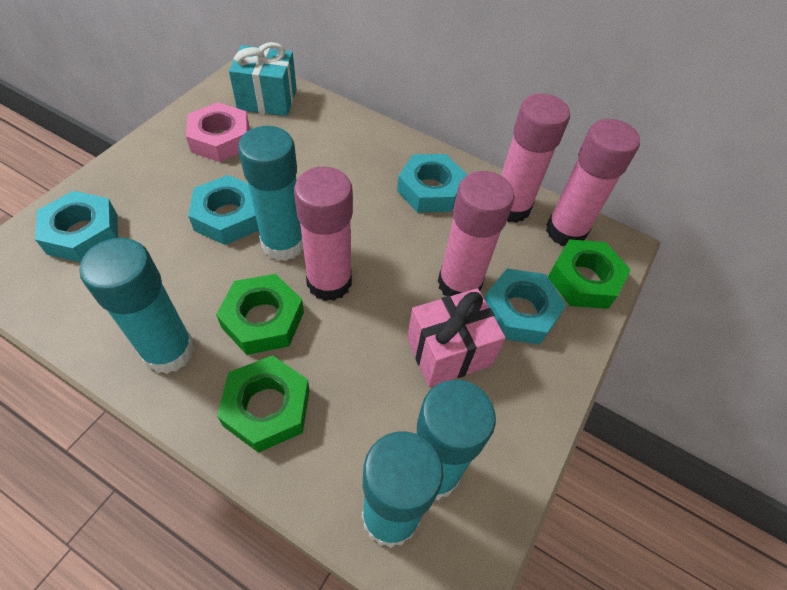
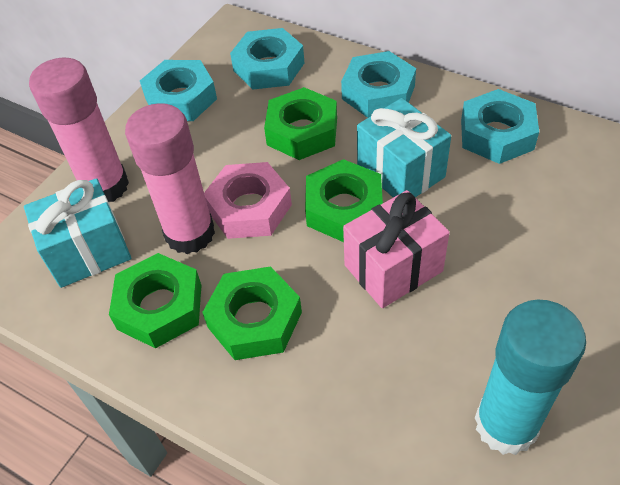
green nut: [216,274,304,355] [217,355,310,453] [548,239,631,309] = 3 -> [109,253,201,349] [202,266,302,360] [264,87,337,160] [305,159,383,242] = 4
pink glue stick: [294,167,353,301] [438,171,515,296] [501,94,570,223] [546,119,640,246] = 4 -> [29,58,129,202] [125,103,215,254] = 2
turquoise gift: [229,42,297,116] = 1 -> [24,178,131,288] [357,98,451,198] = 2
turquoise glue stick: [80,238,195,374] [238,126,303,261] [362,432,443,548] [416,380,496,501] = 4 -> [475,299,586,455] = 1

